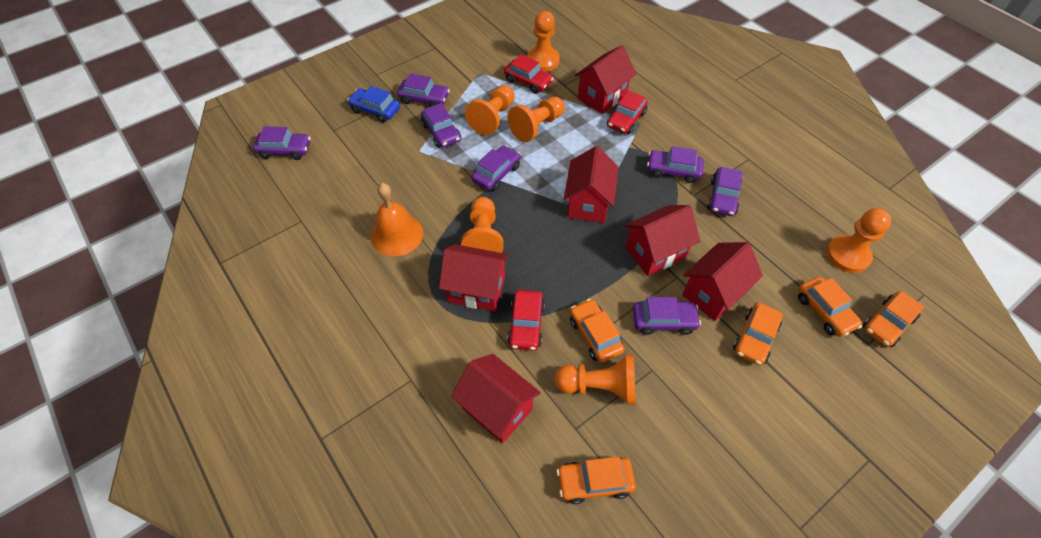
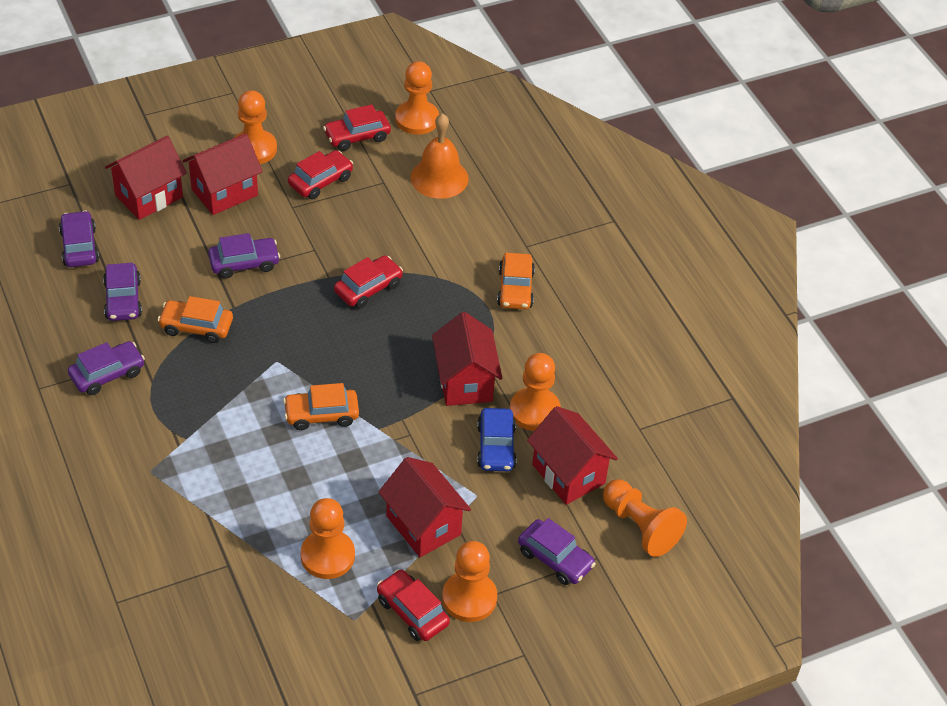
orange car: [556,457,636,504] [570,299,625,363] [733,302,783,365] [798,277,862,337] [863,291,924,347] = 5 -> [158,296,233,343] [283,383,359,430] [497,253,535,309] = 3
purple car: [253,126,311,160] [397,74,450,107] [421,103,461,148] [471,145,521,191] [633,297,701,335] [647,146,704,183] [707,167,743,216] = 7 -> [59,211,99,267] [68,341,145,395] [103,263,142,321] [208,233,280,278] [518,518,596,585] = 5
red car: [504,54,554,94] [507,290,545,351] [607,90,648,134] = 3 -> [288,150,353,199] [323,105,391,151] [334,255,403,309] [377,569,450,641] = 4
red house: [439,244,509,312] [451,354,541,443] [564,146,619,223] [575,45,636,114] [625,205,700,276] [682,242,763,321] = 6 -> [105,136,187,220] [183,133,263,215] [379,457,471,557] [432,312,502,406] [527,406,618,505] = 5

